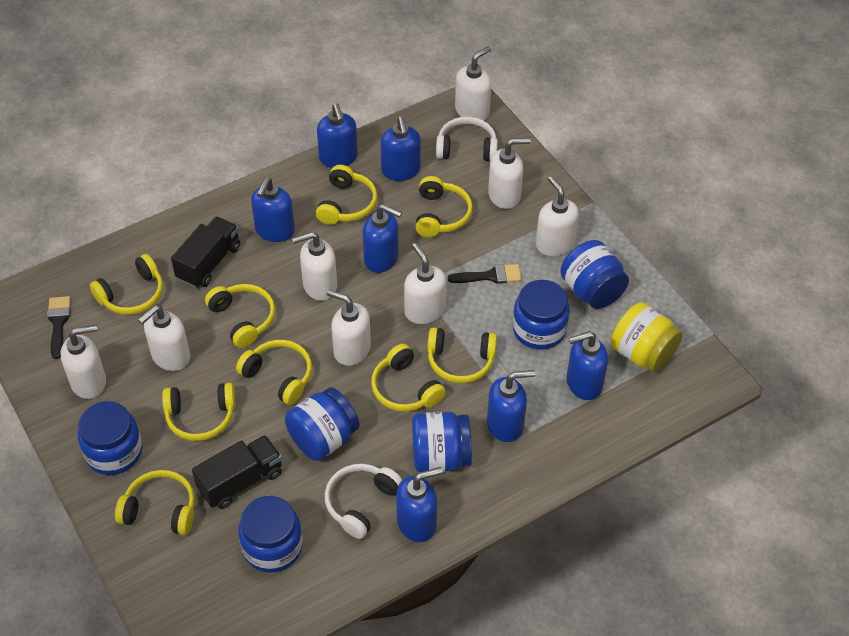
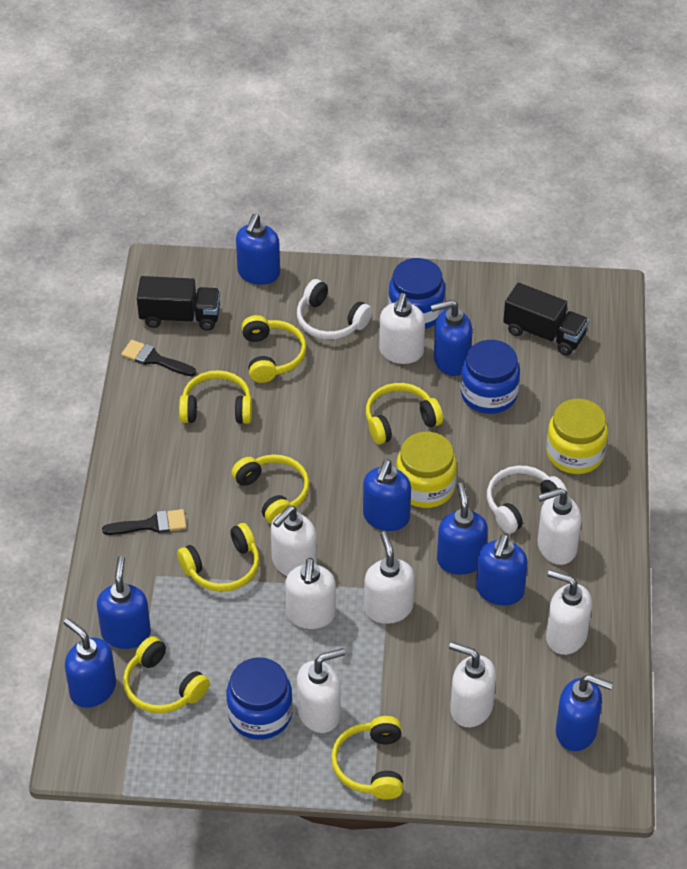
blue jar: [78,401,142,475] [238,496,303,573] [285,387,360,461] [412,412,472,472] [513,280,570,349] [560,240,629,309] = 6 -> [227,657,293,740] [388,258,445,329] [461,340,520,414] = 3
blue soap dispenser: [251,177,295,242] [317,103,358,168] [363,204,402,273] [381,116,421,181] [396,467,443,542] [487,370,535,442] [566,331,608,400] = 7 -> [63,618,116,708] [97,556,151,649] [236,214,280,285] [363,460,411,531] [430,299,472,376] [437,483,488,575] [476,534,528,605] [556,675,613,751] = 8
yellow headphones: [90,254,163,315] [115,470,195,535] [162,383,235,441] [205,284,275,348] [236,340,312,405] [316,165,377,225] [371,344,446,411] [415,176,473,237] [427,327,497,383] = 9 -> [123,636,210,713] [177,523,259,592] [179,370,252,424] [232,455,310,524] [242,315,306,383] [331,716,403,800] [366,383,443,445] = 7
yellow jar: [611,302,683,372] = 1 -> [396,432,457,508] [546,399,608,474] = 2

